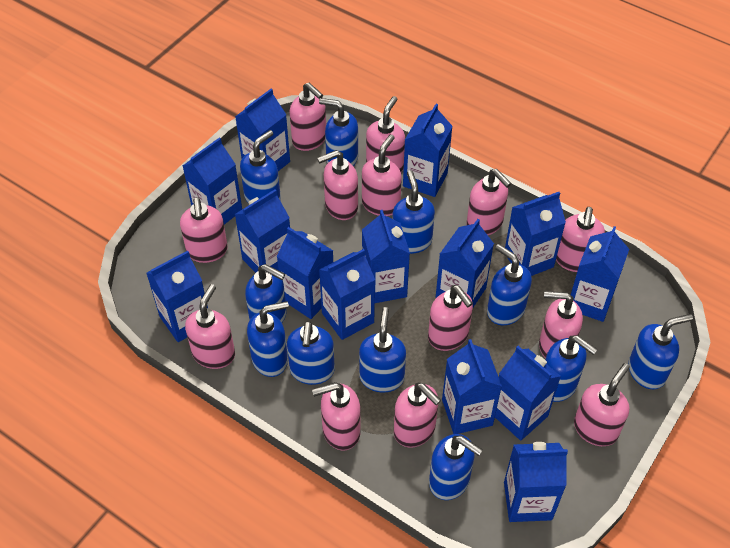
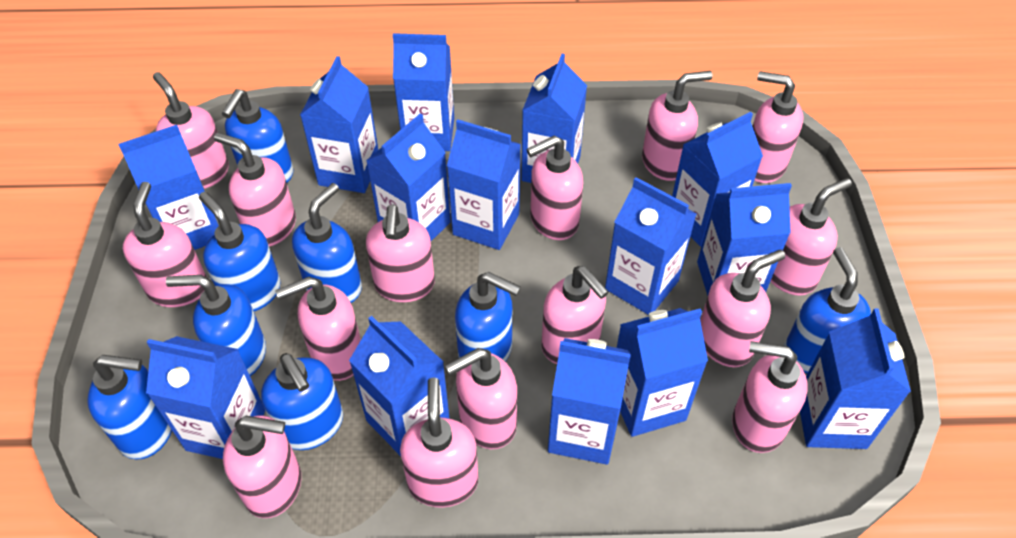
blue soap dispenser: [240,130,281,202] [245,264,287,323] [247,301,289,377] [287,321,335,385] [319,98,358,166] [359,307,406,392] [392,170,435,254] [429,434,483,500] [487,244,532,325] [545,335,598,402] [628,314,693,389] = 11 -> [87,355,172,459] [166,275,266,376] [199,192,281,311] [222,89,293,183] [261,353,343,450] [292,183,362,303] [455,272,521,362] [784,247,871,373] = 8
pink soap dispenser: [180,197,228,263] [185,284,235,369] [290,83,326,151] [312,382,361,451] [317,150,358,220] [362,134,402,216] [366,96,405,172] [394,383,441,448] [428,285,473,351] [467,169,511,235] [539,291,583,359] [556,207,605,272] [574,363,630,446] = 13 -> [123,182,207,307] [153,72,229,189] [214,133,296,247] [223,415,301,518] [275,277,361,381] [366,204,435,302] [400,377,478,507] [445,348,517,449] [527,135,583,240] [542,266,609,364] [642,71,713,181] [700,250,785,367] [732,341,808,453] [752,71,803,183] [770,178,852,296] = 15

